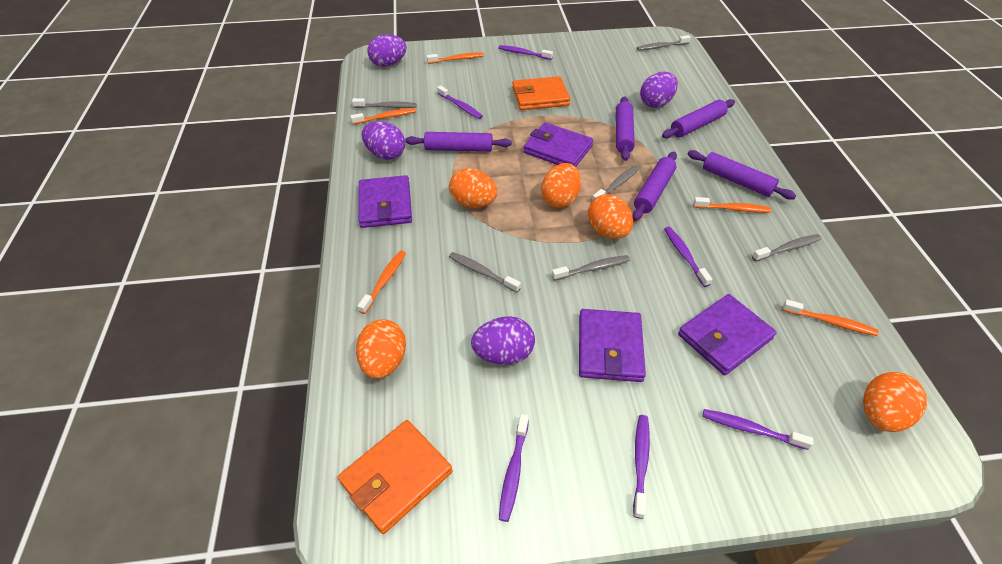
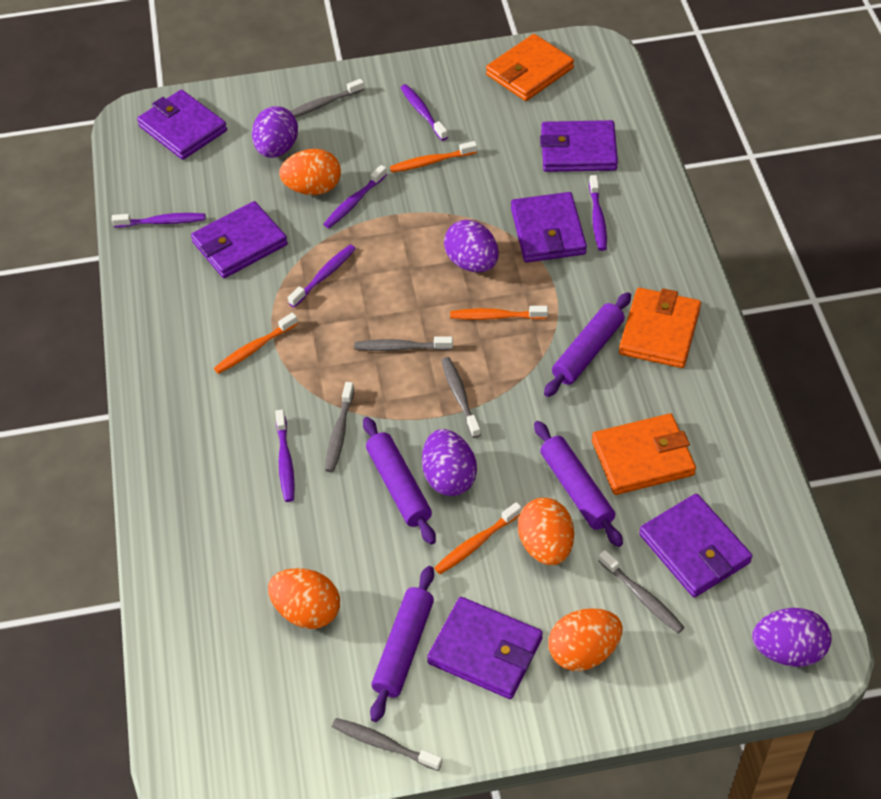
orange egg: [356,319,406,379] [449,168,497,208] [541,163,581,208] [588,194,633,239] [863,372,927,432] = 5 -> [268,568,340,629] [279,149,341,195] [518,498,574,565] [548,608,623,671] = 4
orange toothbrush: [351,108,416,125] [358,250,406,314] [427,53,484,64] [693,197,771,213] [782,299,879,336] = 5 -> [214,313,298,374] [390,141,477,173] [434,502,522,574] [450,306,548,320] = 4
orange wallet: [338,420,453,534] [512,76,570,110] = 2 -> [486,34,574,101] [592,413,696,495] [619,288,701,368] = 3
purple rolling pin: [405,132,512,152] [616,96,635,161] [632,152,677,221] [662,99,735,138] [687,150,797,199] = 5 -> [363,417,436,545] [370,566,434,722] [534,421,623,547] [544,292,631,397] = 4
purple wallet: [358,175,412,228] [523,122,593,167] [579,309,646,382] [678,294,777,375] = 4 -> [137,90,227,160] [191,201,288,278] [427,597,543,699] [511,192,587,262] [540,120,618,172] [639,494,752,597] = 6

